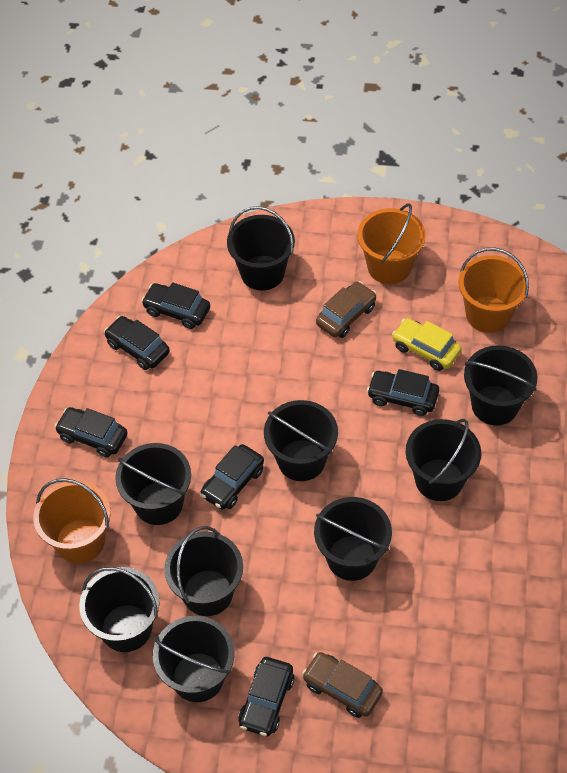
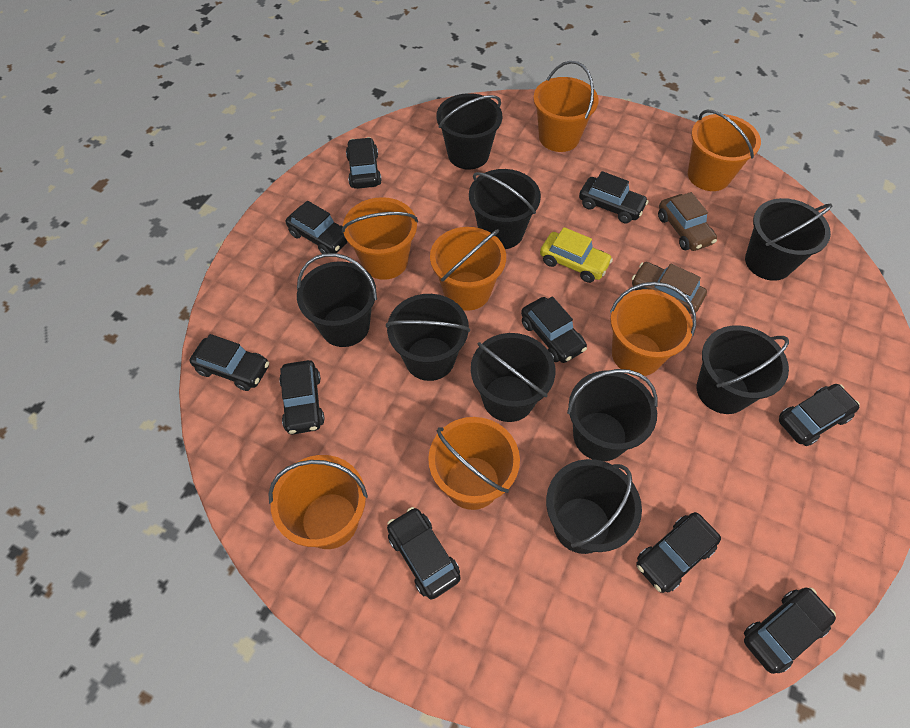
black car: [55,407,128,458] [104,316,170,370] [141,282,210,329] [200,444,264,510] [238,657,294,736] [367,369,439,416] = 6 -> [190,334,269,391] [279,360,325,434] [286,201,348,254] [346,137,382,189] [387,507,461,599] [521,297,587,363] [579,171,649,224] [636,512,721,593] [744,587,836,674] [779,384,860,446] = 10
orange bucket: [33,478,111,563] [358,203,426,284] [458,248,529,333] = 3 -> [268,455,368,549] [342,197,418,280] [428,417,520,510] [430,227,506,311] [533,61,599,152] [610,282,696,376] [688,110,761,191] = 7

